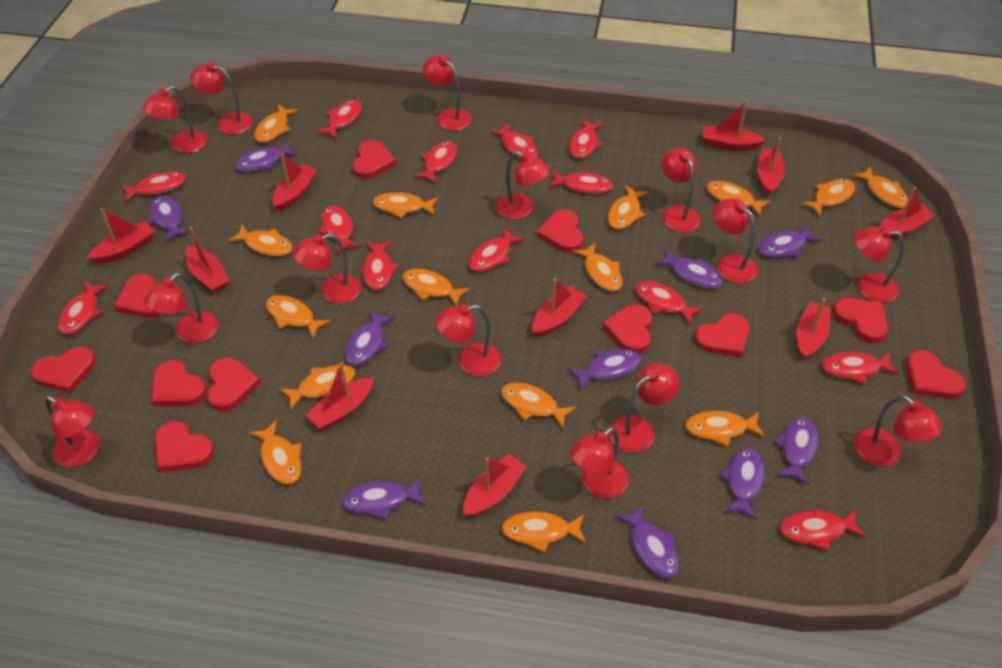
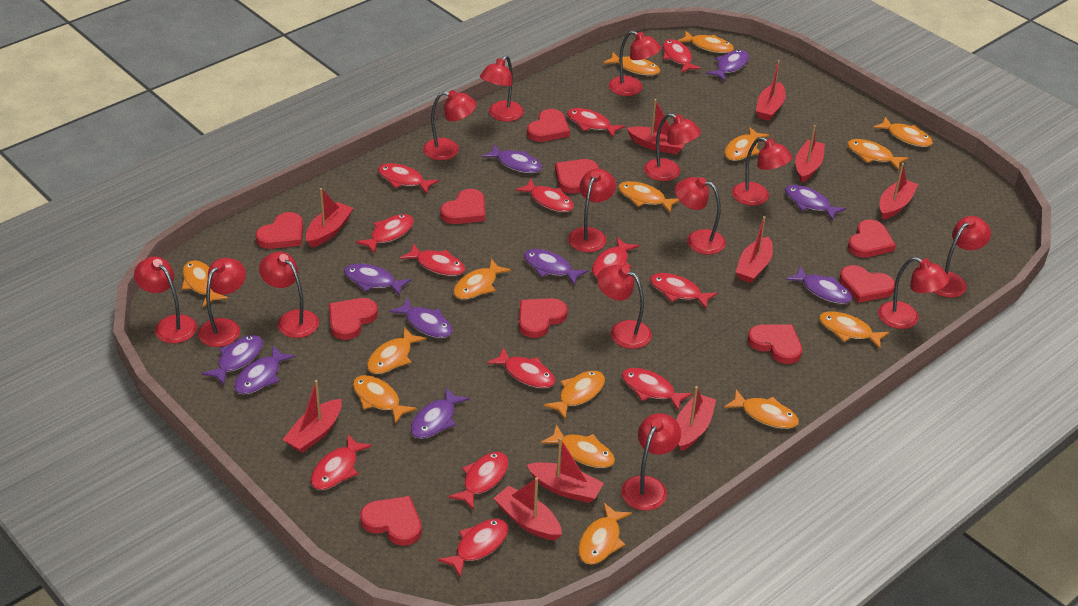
red heart: [31,346,96,393] [114,274,162,318] [151,360,207,406] [155,421,214,473] [207,357,261,411] [352,140,396,179] [537,209,583,253] [603,304,652,354] [695,313,750,358] [833,298,888,343] [906,350,966,399] = 11 -> [255,212,303,249] [329,298,378,340] [360,496,422,546] [440,189,485,224] [519,298,568,338] [527,109,570,142] [555,159,599,194] [748,325,802,364] [839,265,895,303] [848,220,896,258] = 10

